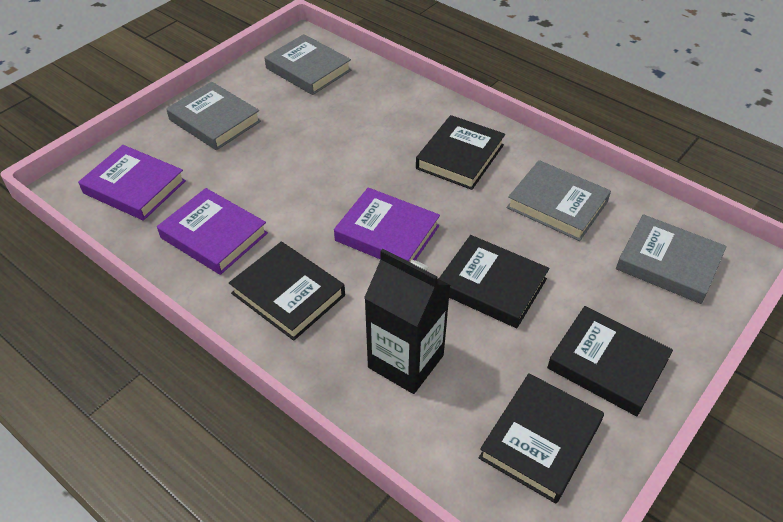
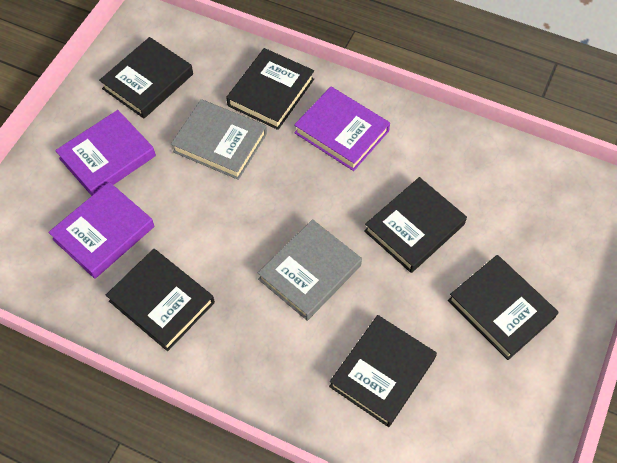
black book: [229,242,345,341] [416,115,505,190] [439,235,549,328] [479,373,604,504] [547,306,673,416] = 5 -> [99,37,193,119] [106,249,215,351] [226,48,314,130] [329,315,437,427] [364,177,467,273] [448,255,559,360] = 6
black carton: [364,249,451,394] = 1 -> none = 0
grey book: [166,82,261,150] [265,34,351,95] [507,160,611,241] [616,214,726,304] = 4 -> [171,99,267,180] [258,219,362,321] = 2

